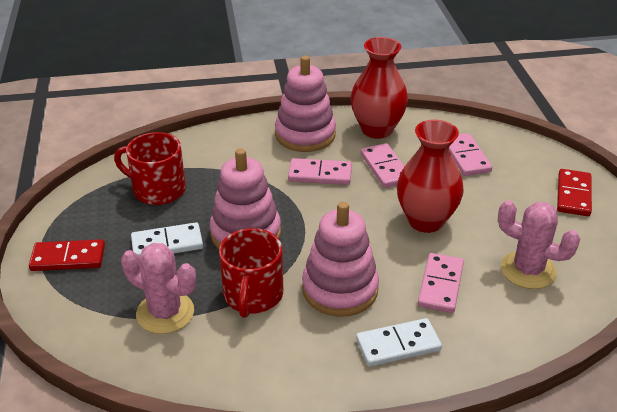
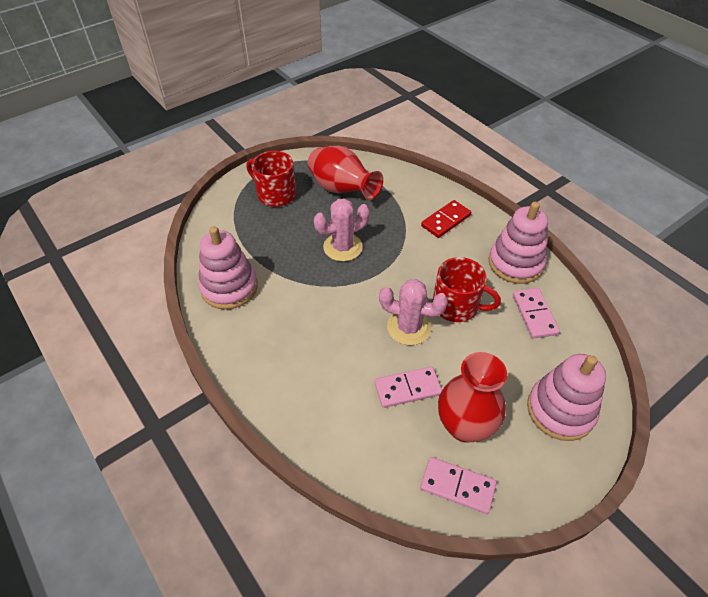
pink domino: [288,158,352,185] [361,143,405,188] [418,253,464,313] [449,133,492,176] = 4 -> [375,367,442,408] [420,457,496,514] [513,288,560,339] = 3
red domino: [29,239,105,271] [557,169,592,216] = 2 -> [421,200,471,238] = 1
white domino: [131,222,203,257] [356,318,442,367] = 2 -> none = 0

